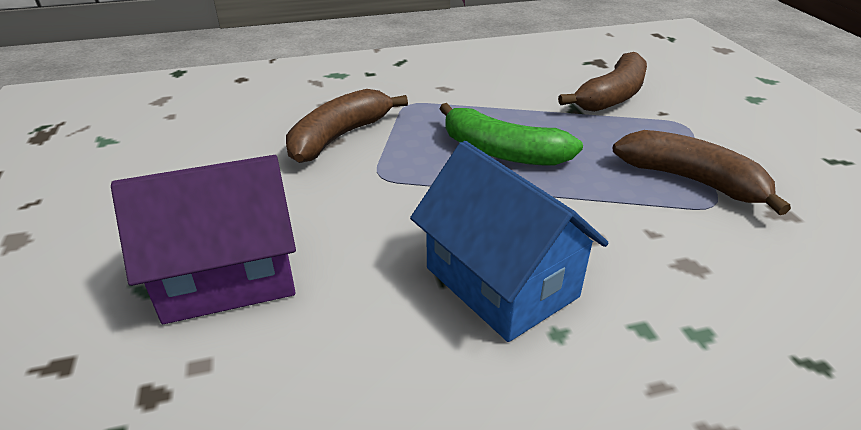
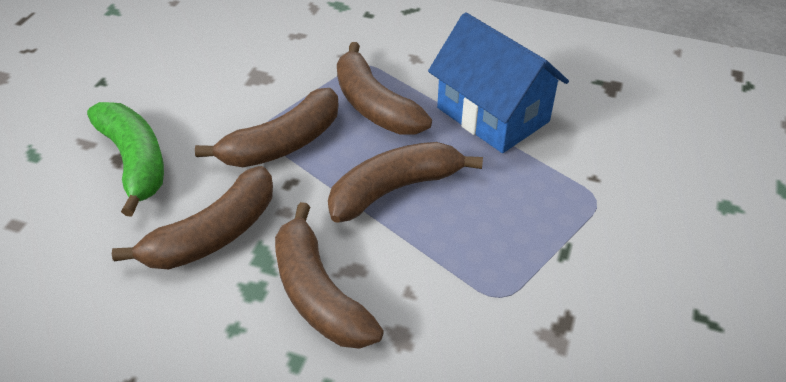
brown banana: [286,89,408,163] [558,52,647,112] [612,130,791,215] = 3 -> [112,166,273,269] [195,88,339,167] [275,202,384,349] [328,142,483,223] [337,42,432,134] = 5
purple house: [111,155,296,324] = 1 -> none = 0

